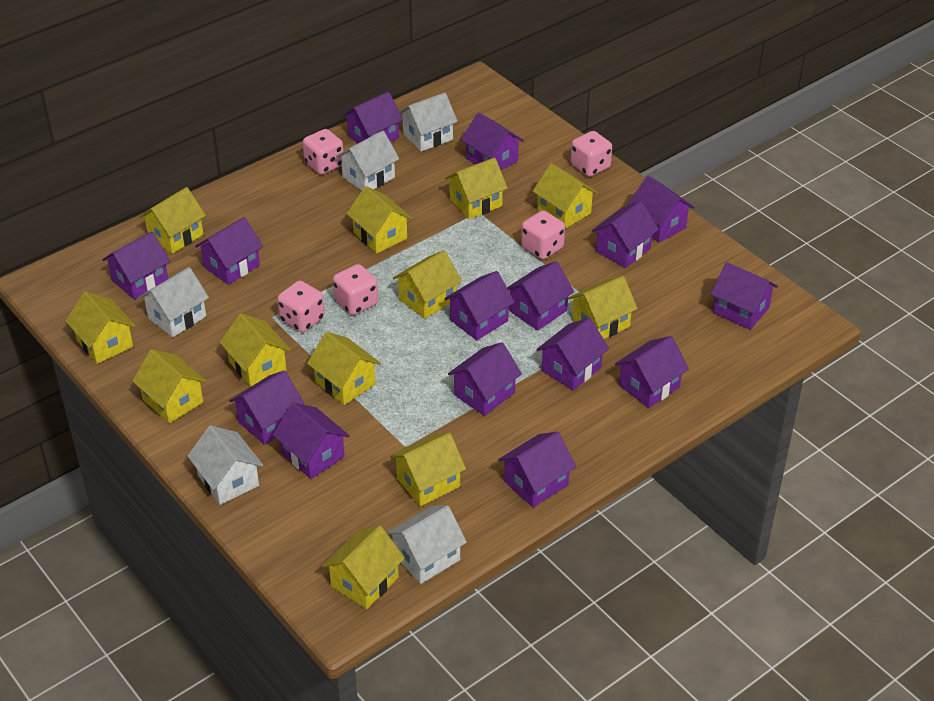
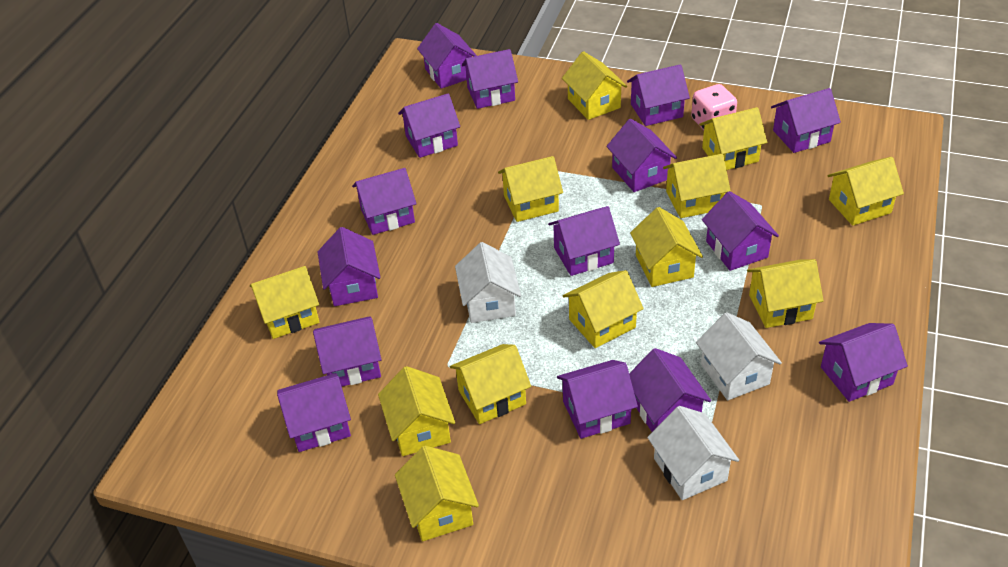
pink dice: [277,281,325,332] [303,129,344,175] [333,264,378,315] [521,210,565,260] [570,131,612,177] = 5 -> [691,84,737,130] = 1
white house: [139,267,209,337] [188,425,263,505] [336,130,399,191] [386,505,467,584] [399,92,458,152] = 5 -> [455,242,521,323] [647,406,739,500] [696,312,782,400] = 3

